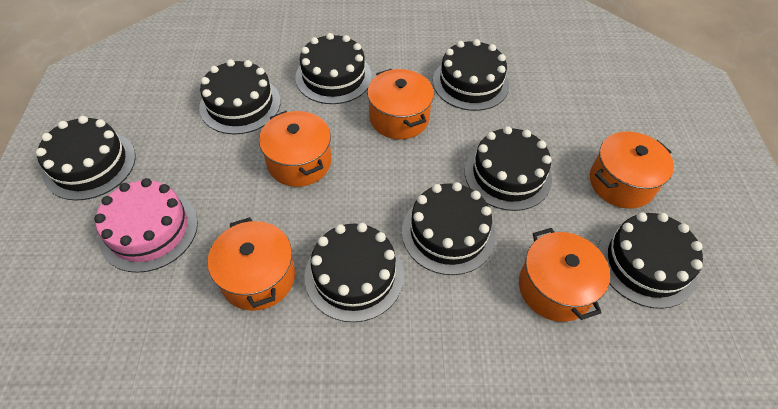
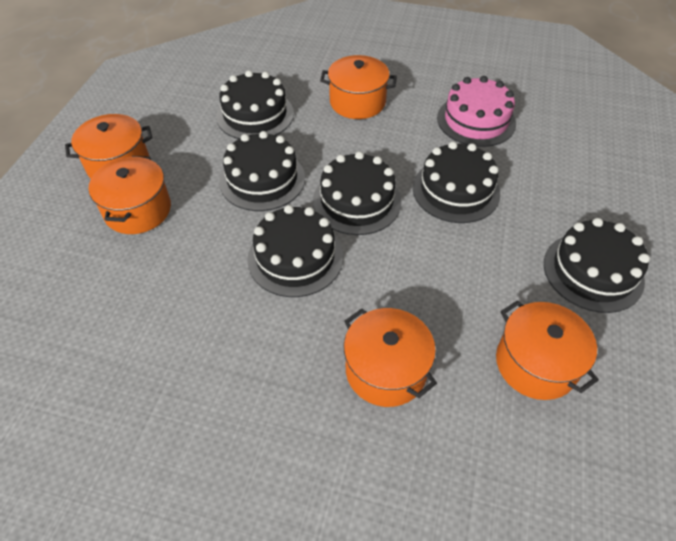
black cake: [36,116,136,201] [199,59,281,134] [295,33,372,104] [305,223,404,322] [402,182,496,275] [433,39,509,111] [465,126,552,211] [598,212,703,309] = 8 -> [216,70,294,139] [219,131,305,211] [247,205,343,297] [313,151,401,235] [413,141,500,223] [544,218,650,313] = 6

